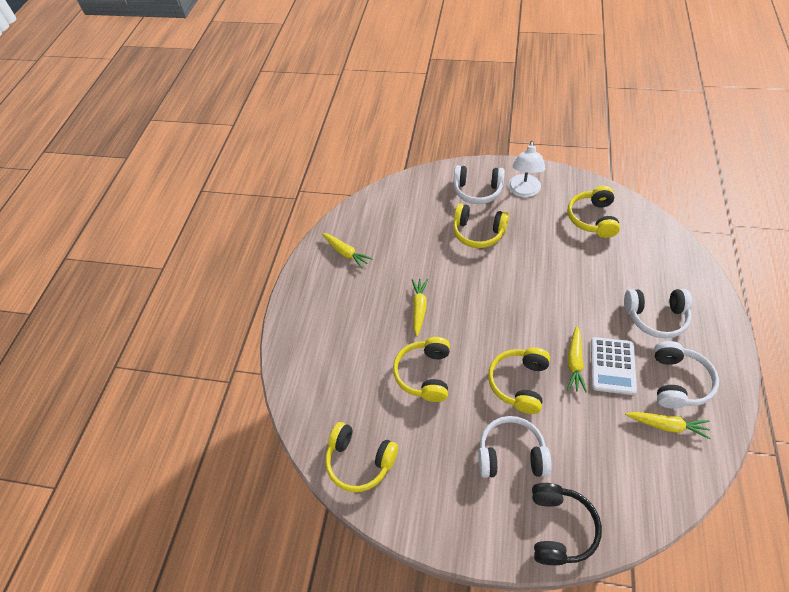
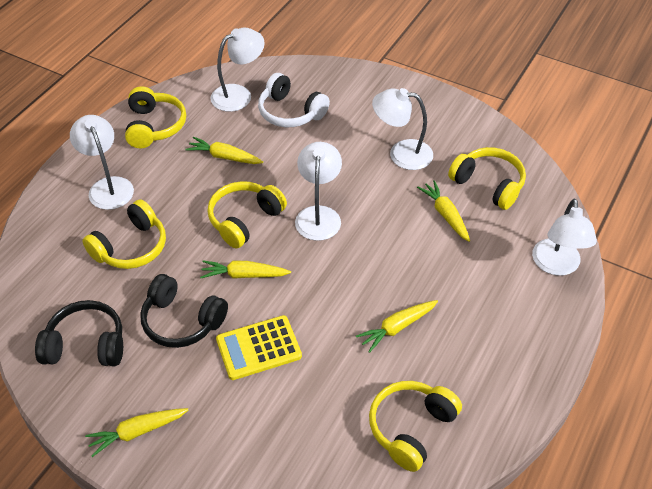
black headphones: [532,483,602,565] = 1 -> [35,300,123,366] [140,274,228,348] = 2
white calculator: [591,337,637,395] = 1 -> none = 0
white headphones: [454,165,505,204] [478,416,551,478] [624,289,692,339] [654,341,719,409] = 4 -> [258,73,330,127] = 1
white lamp: [509,140,545,197] = 1 -> [70,115,134,210] [210,28,265,112] [295,142,342,241] [372,88,433,170] [532,199,597,276] = 5
yellow calculator: none = 0 -> [216,315,302,380] = 1
yellow carrot: [322,233,372,269] [412,279,428,337] [567,326,587,392] [625,412,711,439] = 4 -> [85,408,188,457] [185,137,263,164] [200,260,291,279] [356,300,438,353] [417,180,470,242] = 5

